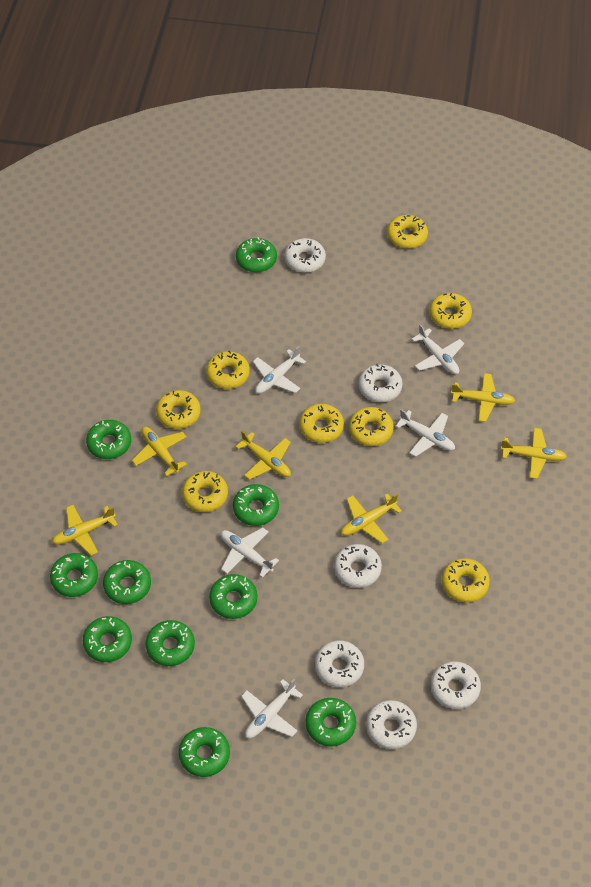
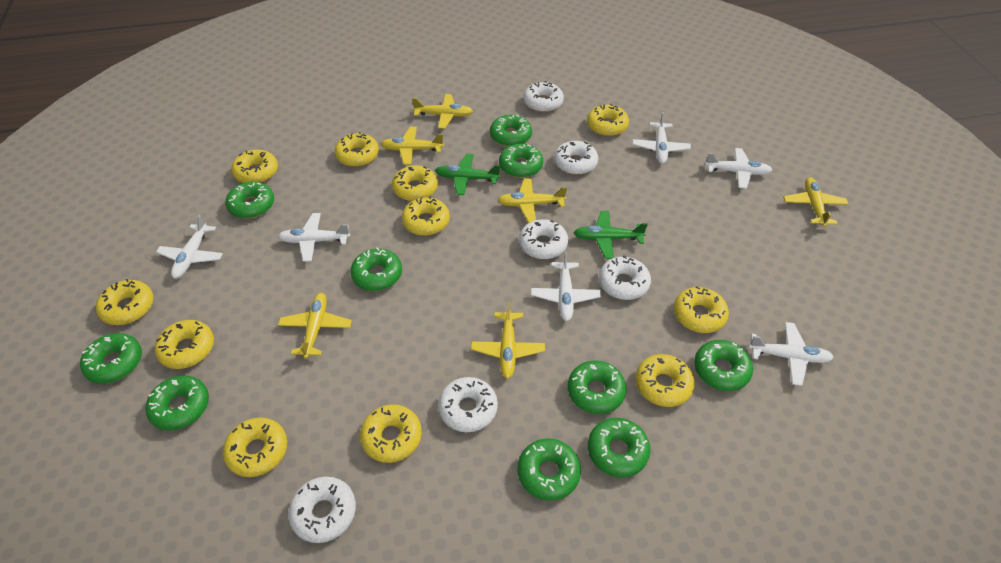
green plane: none = 0 -> [435,154,500,195] [574,211,648,259] = 2
white plane: [221,527,279,578] [241,679,303,738] [253,346,306,394] [396,409,455,457] [412,324,464,374] = 5 -> [156,214,223,279] [278,213,350,262] [531,251,601,321] [632,112,691,164] [705,148,772,189] [748,322,834,386] = 6
yellow donut: [156,390,200,429] [182,471,228,512] [206,351,250,389] [299,404,344,443] [349,407,394,446] [387,215,428,248] [429,293,472,329] [442,558,490,602] = 8 -> [96,279,154,325] [155,320,214,369] [223,417,287,477] [231,150,278,183] [335,132,379,167] [360,404,422,463] [392,165,438,201] [402,196,450,236] [587,104,629,136] [635,354,695,407] [674,286,729,333] = 11

